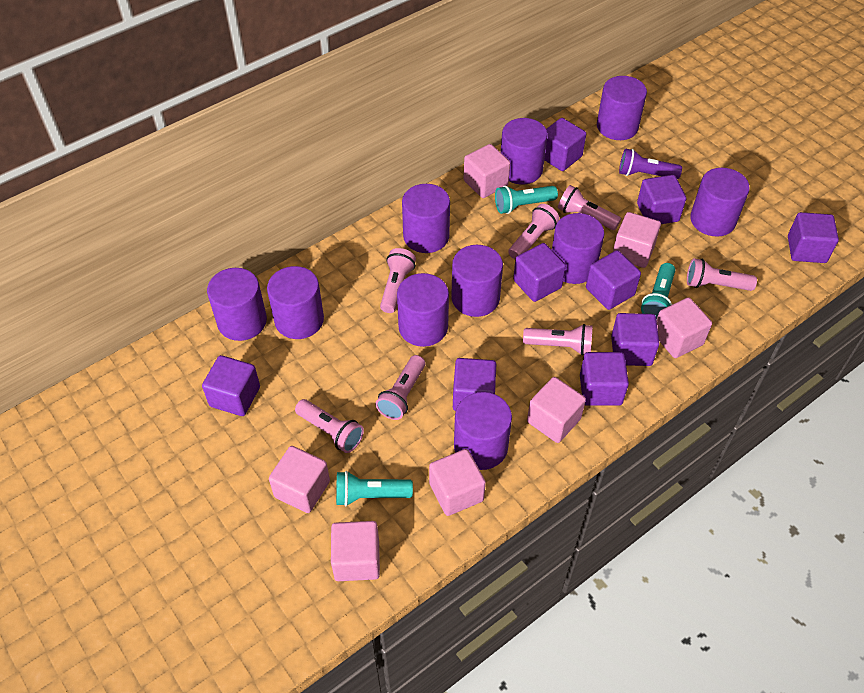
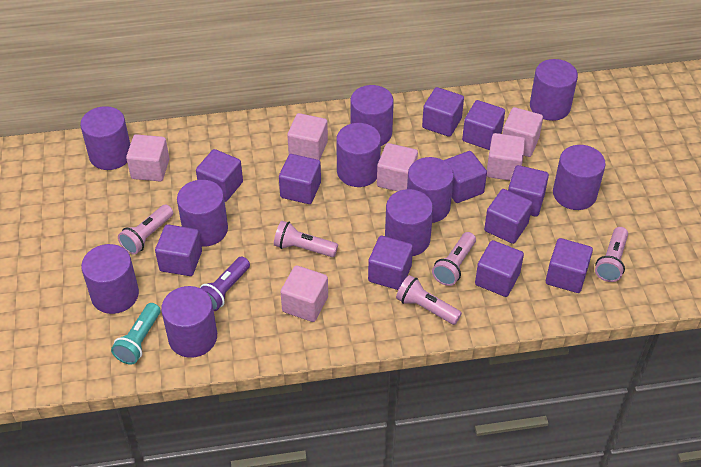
pink cube: [269,446,330,513] [331,521,380,581] [429,449,486,516] [464,144,510,198] [527,377,586,443] [613,212,661,268] [656,297,712,358] = 7 -> [126,134,169,181] [281,265,328,322] [287,113,328,160] [377,143,418,192] [487,133,526,181] [503,107,543,157] = 6
pink flashlight: [295,399,364,453] [375,355,425,420] [380,248,416,313] [508,204,560,259] [523,324,593,355] [558,185,621,230] [687,258,757,291] = 7 -> [118,204,173,255] [274,221,338,257] [396,275,462,325] [432,232,476,286] [595,227,628,282] = 5
purple cube: [202,355,260,416] [453,358,497,411] [513,243,566,302] [544,118,586,171] [580,352,629,406] [586,250,641,310] [611,313,660,366] [637,175,686,224] [788,212,839,263] = 9 -> [155,224,202,276] [196,149,243,202] [279,154,321,204] [368,236,413,290] [422,87,464,137] [444,151,487,203] [462,100,505,150] [475,240,524,297] [484,189,532,244] [508,165,549,217] [546,238,593,293] = 11
turquoise flashlight: [336,471,413,506] [495,186,558,214] [641,263,675,320] = 3 -> [111,303,160,364] = 1

